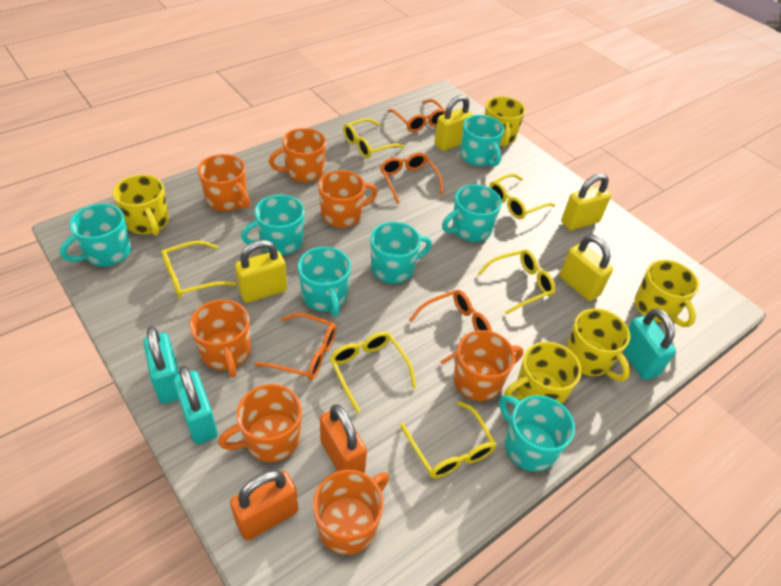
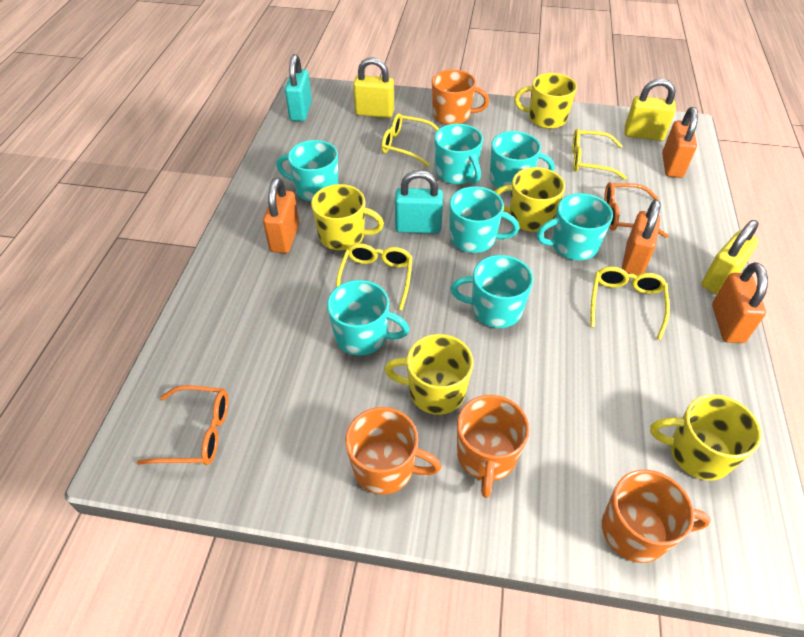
orange glasses: [255,313,336,380] [380,153,444,204] [387,99,446,132] [409,290,492,364] = 4 -> [137,385,228,465] [604,182,668,238] = 2
orange mug: [190,299,251,378] [198,154,250,211] [218,384,302,462] [269,128,326,182] [313,470,389,555] [318,170,378,228] [453,330,523,401] = 7 -> [345,407,442,495] [432,69,489,125] [457,395,530,498] [602,470,711,563] = 4
orange padlock: [230,470,298,541] [320,404,367,473] = 2 -> [263,177,299,253] [622,199,661,275] [662,107,698,178] [712,262,768,343] = 4
turquoise padlock: [144,326,179,404] [173,366,218,444] [623,308,676,380] = 3 -> [285,54,312,121] [395,170,443,234] = 2
yellow glasses: [161,241,236,298] [330,332,416,413] [343,118,405,158] [400,401,496,479] [477,250,555,314] [489,173,555,219] = 6 -> [336,243,413,310] [381,113,439,167] [572,129,627,180] [590,267,670,340] = 4
yellow padlock: [235,240,287,303] [434,95,474,151] [560,235,613,301] [561,174,611,230] = 4 -> [353,57,394,118] [625,79,676,141] [701,220,759,294] = 3

